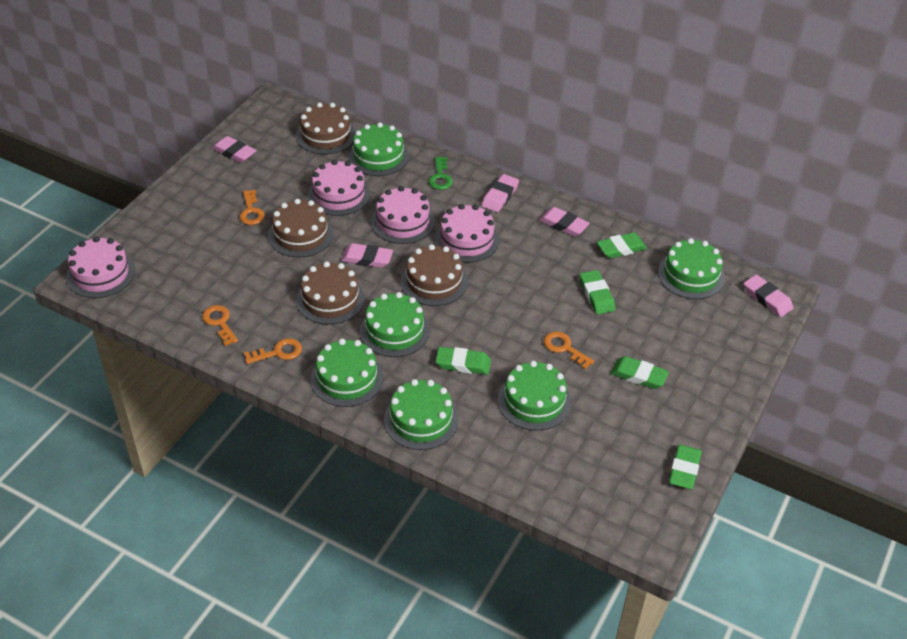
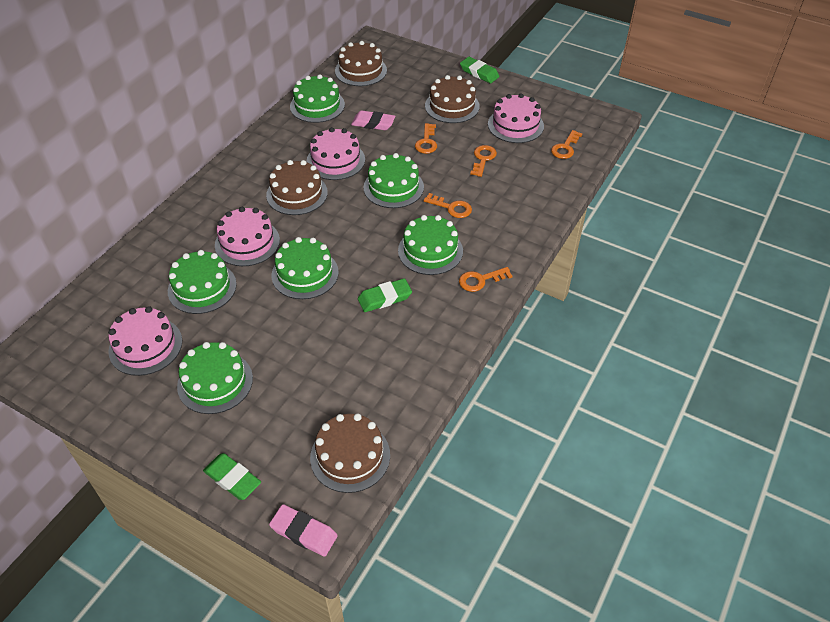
green eraser: [436,347,491,375] [579,270,616,315] [597,232,647,259] [610,356,669,389] [669,444,702,489] = 5 -> [203,453,261,500] [358,278,412,312] [460,57,500,83] = 3
green key: [429,157,453,190] = 1 -> none = 0
orange key: [202,305,238,346] [240,190,265,225] [244,338,302,364] [544,332,594,369] = 4 -> [415,123,437,154] [423,193,472,218] [459,267,512,292] [470,145,497,177] [551,130,582,159] = 5
pink eraser: [212,136,256,163] [341,243,393,268] [482,174,519,212] [539,207,590,236] [744,274,794,317] = 5 -> [269,504,338,557] [351,110,395,130] = 2

